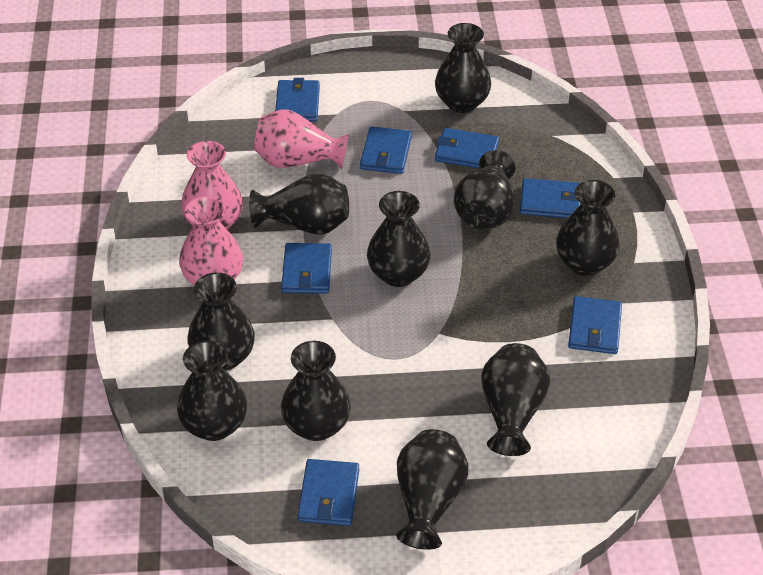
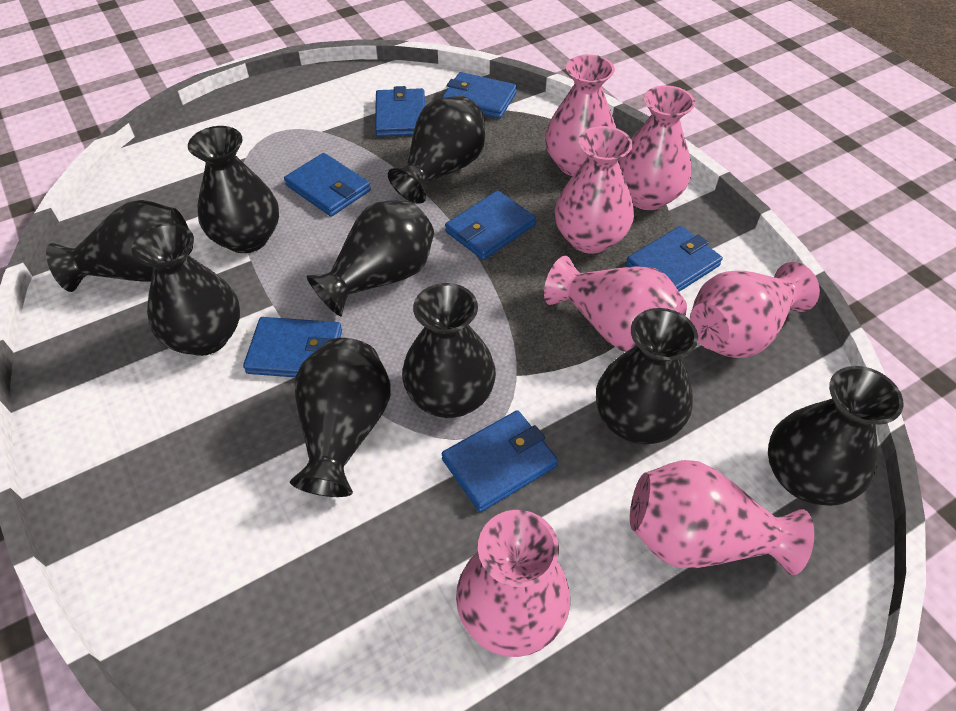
black vase: [177,341,247,441] [188,272,255,371] [249,173,349,235] [281,341,351,441] [367,191,430,287] [396,429,468,550] [435,23,491,113] [454,150,515,229] [481,343,550,456] [556,180,620,276] = 10 -> [46,200,193,292] [131,223,240,356] [188,126,279,253] [290,338,391,497] [307,200,434,316] [388,96,485,204] [402,283,496,418] [596,308,698,444] [768,366,903,506] = 9
pink vase: [179,196,243,285] [181,141,243,230] [254,109,349,169] = 3 -> [456,510,570,657] [544,256,687,352] [545,54,616,176] [555,126,634,254] [618,85,695,210] [630,460,814,575] [690,262,820,358] = 7

